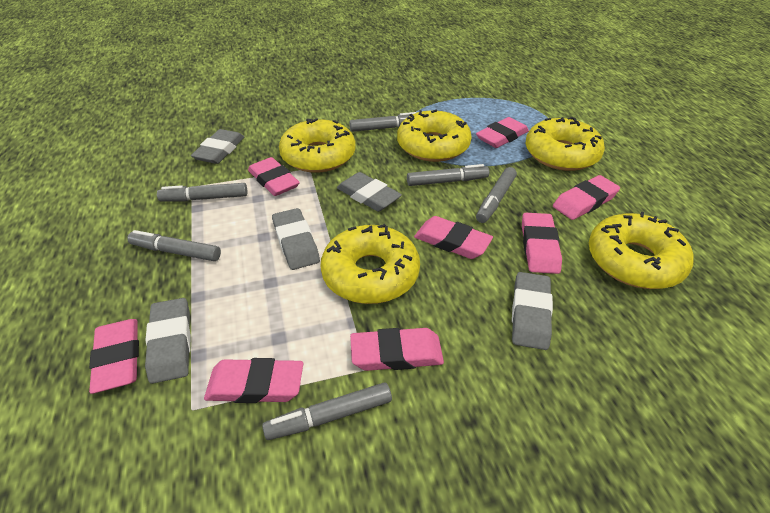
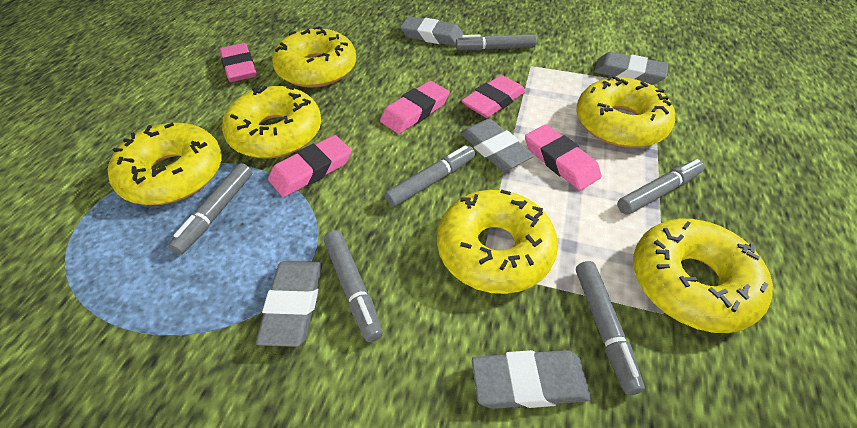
pink eraser: [89,319,139,394] [204,358,303,403] [248,157,300,196] [350,328,444,371] [414,216,493,259] [476,117,529,148] [522,213,562,274] [553,175,620,220] = 8 -> [220,43,257,82] [268,135,352,197] [380,81,449,134] [461,75,526,118] [525,124,601,190] = 5
yellow donut: [279,118,356,173] [321,224,420,304] [397,110,472,162] [526,117,605,171] [589,212,693,289] = 5 -> [107,122,222,205] [222,86,321,158] [272,26,356,88] [437,190,558,294] [576,76,675,148] [633,218,773,333] = 6

